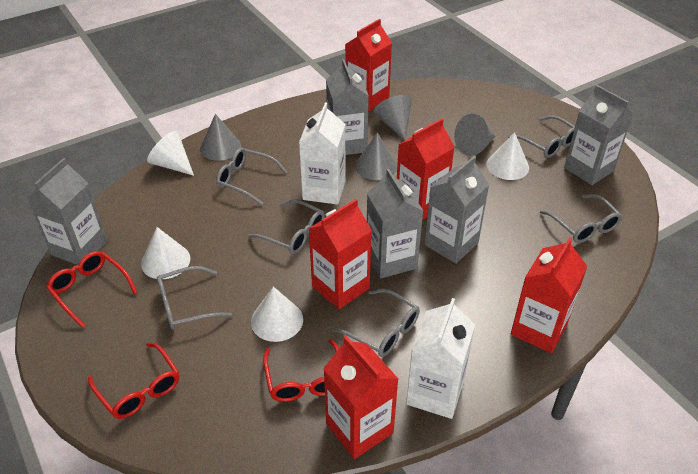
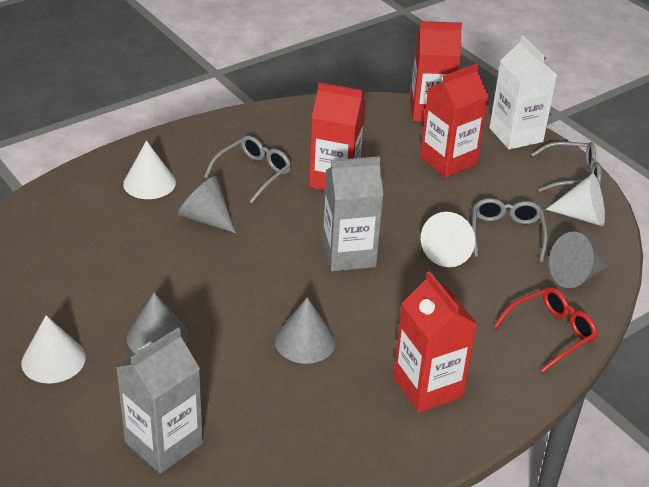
grey carton: [26,158,107,265] [326,59,369,155] [367,169,423,279] [424,156,489,264] [564,85,633,185] = 5 -> [116,328,203,474] [322,156,383,271] = 2
grey glasses: [157,266,233,330] [216,148,287,205] [248,199,325,254] [332,288,420,357] [508,115,575,158] [540,194,622,243] = 6 -> [204,135,291,203] [472,198,548,263] [531,141,601,192] = 3
red carton: [308,199,372,309] [323,336,398,459] [345,19,392,111] [397,118,455,220] [511,237,588,353] = 5 -> [309,82,366,191] [393,271,477,413] [410,21,462,122] [420,64,488,178] = 4
red glasses: [46,251,137,328] [88,343,179,419] [263,339,339,402] = 3 -> [493,287,598,372] = 1
white carton: [299,102,346,205] [406,298,475,419] = 2 -> [490,35,557,150] = 1

